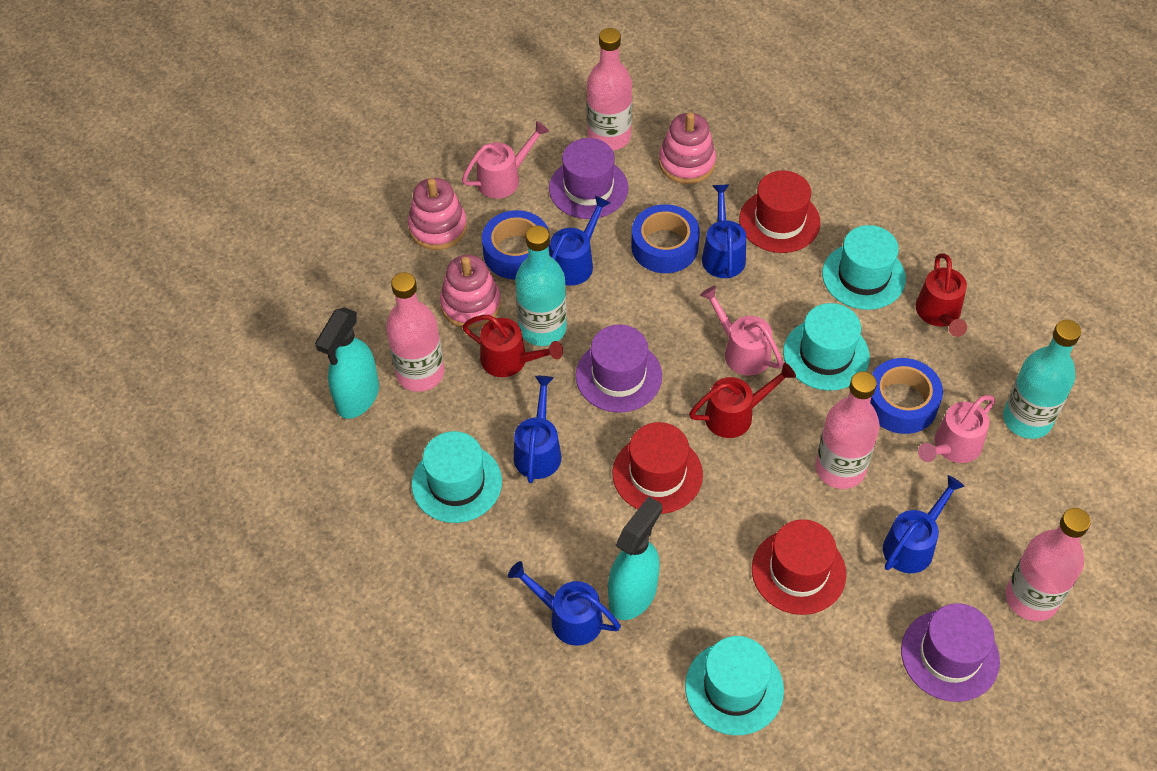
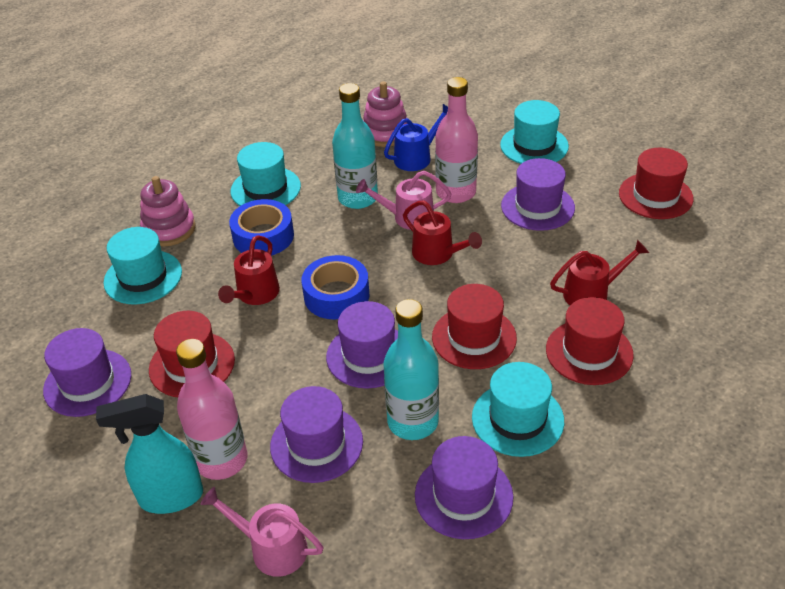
blue tape: [482,210,550,279] [631,204,700,273] [870,358,943,434] = 3 -> [229,199,294,256] [301,255,369,319] = 2
blue watering can: [508,561,621,646] [514,376,561,483] [550,196,610,286] [702,184,746,278] [883,475,965,573] = 5 -> [384,104,448,171] = 1
pink bottle: [386,272,444,392] [587,28,632,151] [815,371,880,489] [1006,508,1091,621] = 4 -> [176,339,247,480] [435,77,478,203] = 2
pink stacking toy: [408,178,467,250] [440,255,501,329] [659,113,716,184] = 3 -> [140,176,195,247] [363,81,408,147] = 2
pink watering can: [462,121,549,199] [700,286,783,376] [918,395,995,463] = 3 -> [200,487,323,577] [356,171,451,230] = 2
purple hat: [549,138,628,219] [576,324,662,413] [901,603,1000,702] = 3 -> [43,328,131,417] [270,386,363,483] [326,301,398,389] [415,436,514,539] [501,158,575,231] = 5
red hat: [612,422,703,514] [739,171,820,253] [752,519,846,615] = 3 -> [149,311,235,397] [432,284,517,369] [546,297,634,385] [619,148,694,219] = 4
turquoise spray bottle: [315,307,379,419] [608,496,662,620] = 2 -> [96,394,203,514] = 1

